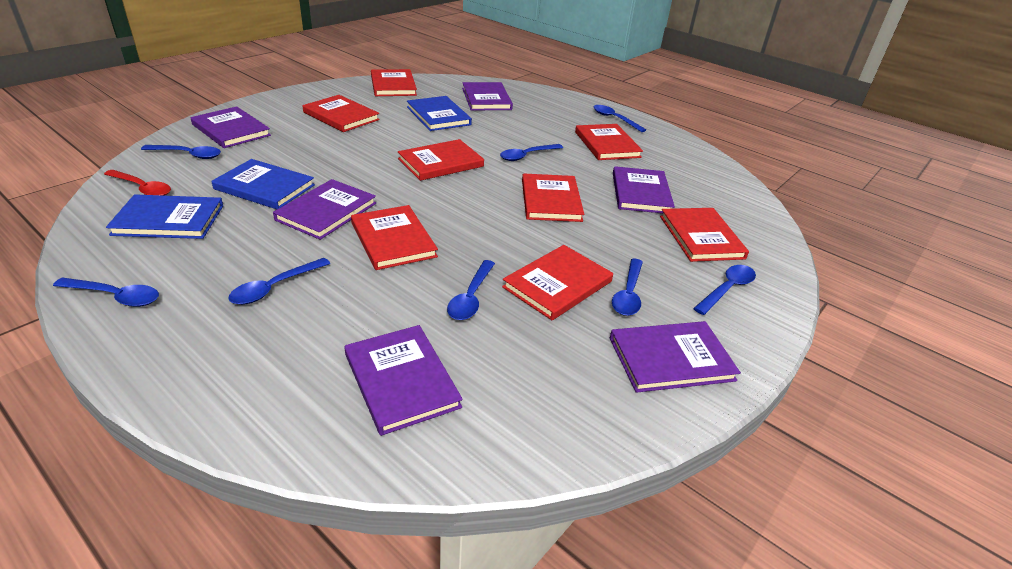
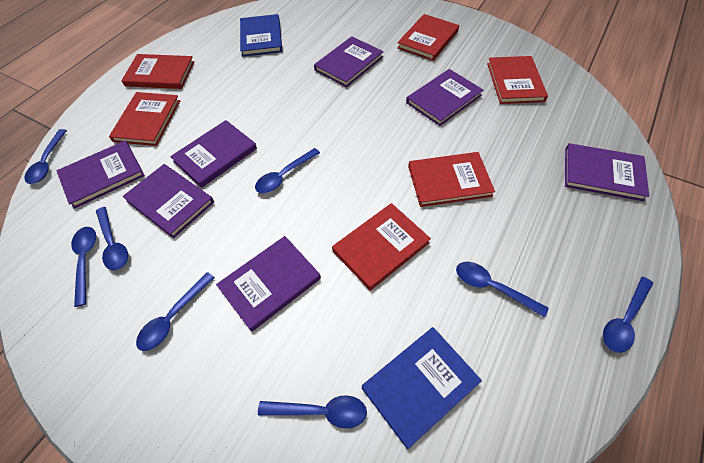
blue book: [106,194,223,239] [211,159,315,209] [407,96,472,131] = 3 -> [240,14,282,57] [362,327,482,449] = 2
purple book: [191,106,271,148] [273,179,376,240] [344,325,463,436] [462,82,513,111] [610,321,741,393] [613,166,675,213] = 6 -> [56,141,145,209] [123,164,214,238] [170,120,257,188] [216,236,321,332] [314,36,384,87] [406,69,483,126] [565,143,649,201] = 7
red book: [302,95,380,132] [351,205,438,270] [371,69,417,96] [398,139,484,181] [502,245,613,320] [522,174,584,222] [575,124,643,160] [660,208,749,262] = 8 -> [109,92,180,146] [121,54,194,89] [332,203,431,291] [397,14,459,61] [408,152,495,207] [487,56,548,104] = 6
red spoon: [104,170,171,196] = 1 -> none = 0

